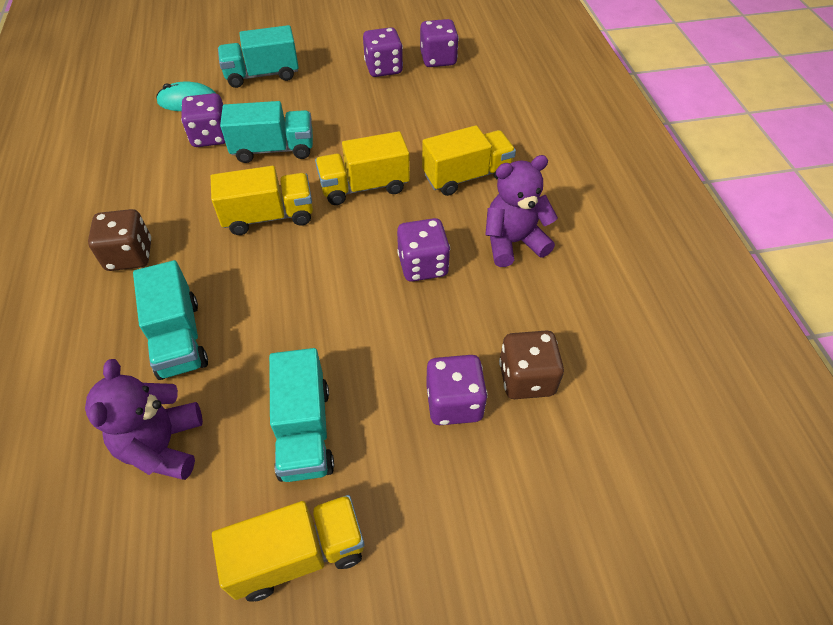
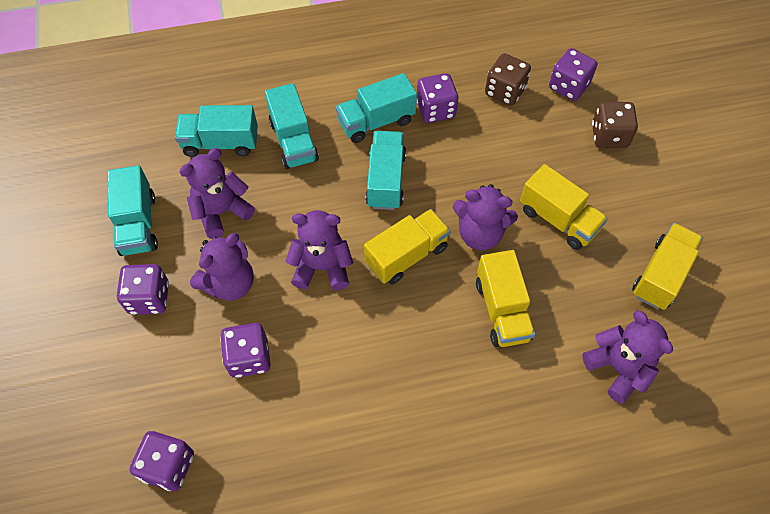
purple teddy bear: [85,359,203,480] [485,155,558,267] = 2 -> [179,148,255,239] [190,233,254,301] [285,210,353,290] [453,184,518,250] [582,310,673,403] = 5
turquoise mouse: [156,81,215,111] = 1 -> none = 0
turquoise truck: [133,260,208,380] [218,25,299,88] [220,101,313,163] [269,348,334,482] = 4 -> [107,165,158,256] [175,105,258,157] [265,83,319,169] [336,73,417,143] [366,131,406,210] = 5

